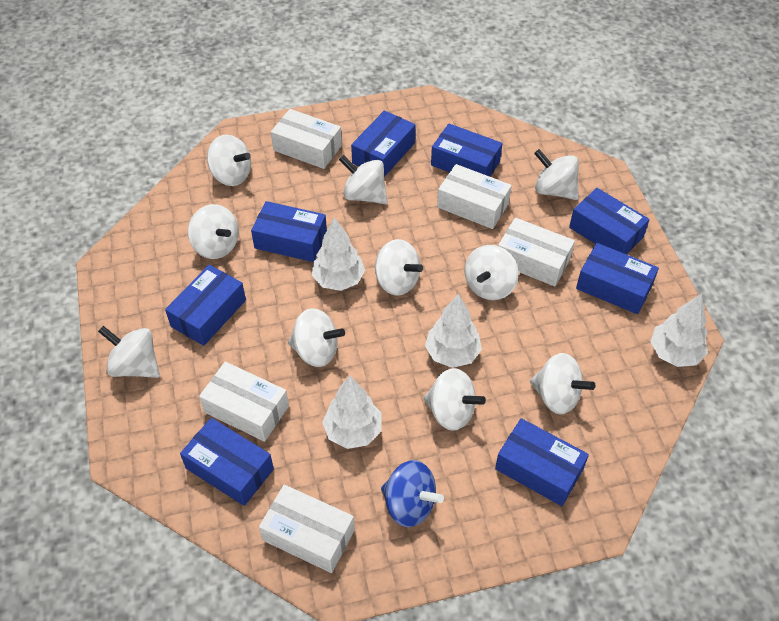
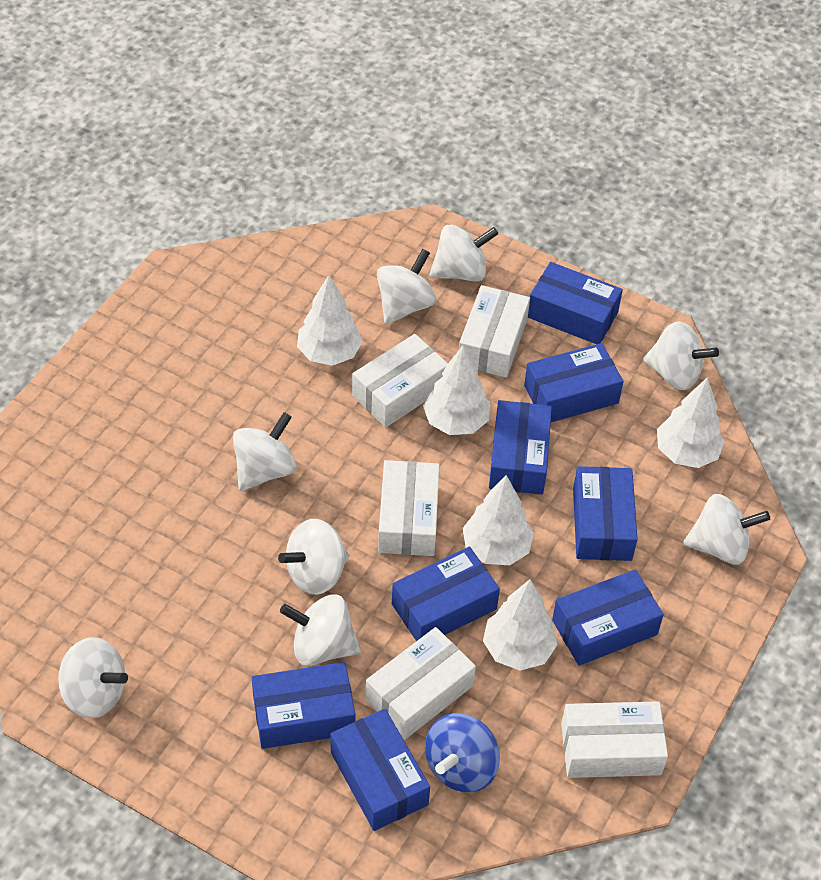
white spinning top: [98,326,160,378] [188,204,239,259] [207,135,251,186] [288,308,345,367] [339,155,388,204] [374,239,423,296] [423,368,486,431] [465,245,518,300] [530,353,595,414] [534,149,579,200] = 10 -> [58,637,128,718] [233,412,296,491] [278,519,349,595] [280,595,361,666] [377,249,436,325] [429,225,498,282] [643,321,719,390] [683,494,770,565] = 8
white tree: [312,217,365,291] [322,375,382,449] [425,294,482,368] [650,293,708,367] = 4 -> [297,275,363,366] [423,345,490,435] [463,475,534,565] [483,579,557,671] [657,377,725,468] = 5

